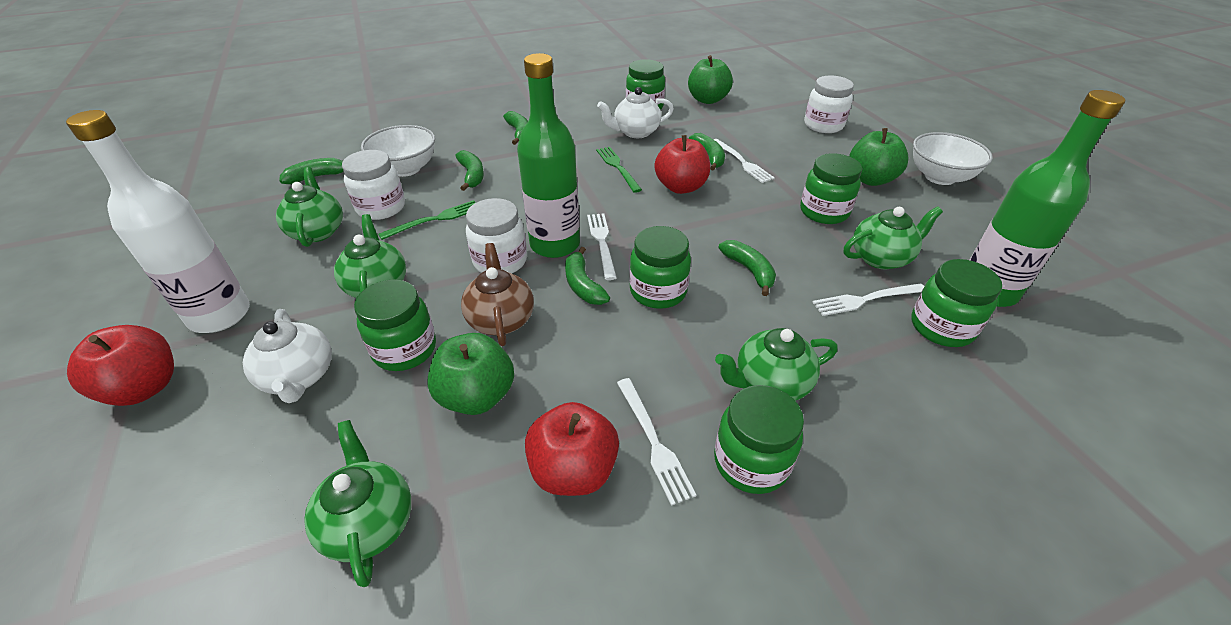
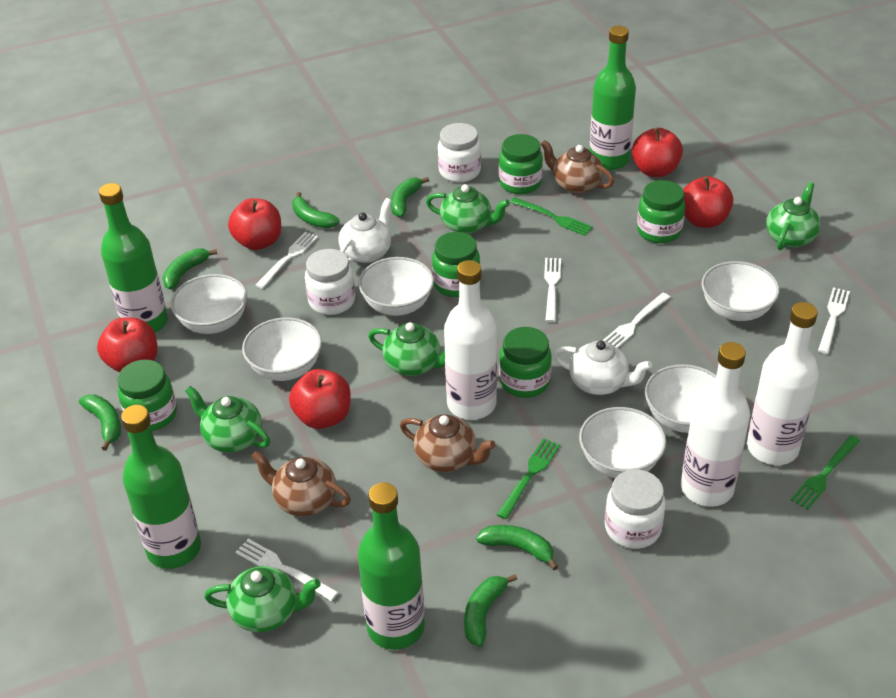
brown teapot: [461,243,534,346] = 1 -> [251,451,351,517] [400,414,496,472] [541,140,614,194] = 3
green apple: [427,333,514,415] [688,55,733,104] [849,128,908,186] = 3 -> none = 0
green bottle: [517,53,580,258] [970,90,1125,307] = 2 -> [99,183,168,333] [121,405,201,569] [358,482,425,650] [590,26,636,170] = 4
green fork: [378,200,476,240] [596,147,642,193] = 2 -> [496,438,560,519] [510,197,593,236] [791,435,860,510] = 3
green jar: [354,280,436,371] [626,59,665,110] [629,226,691,309] [714,385,804,494] [800,153,862,224] [911,259,1002,347] = 6 -> [118,360,177,431] [432,232,480,297] [499,134,543,194] [499,327,552,398] [637,180,685,243] = 5
red apple: [67,325,174,406] [525,402,619,496] [654,135,710,194] = 3 -> [97,318,157,372] [228,198,281,250] [289,369,351,429] [632,127,683,177] [683,176,733,228] = 5
white bottle: [66,110,250,333] = 1 -> [444,260,497,420] [681,342,750,507] [747,302,819,465] = 3
white bowl: [361,125,435,177] [913,132,993,185] = 2 -> [170,274,247,334] [242,317,322,381] [358,257,434,316] [579,407,666,478] [645,364,716,433] [702,261,780,321] = 6
white fork: [587,213,617,280] [617,378,696,506] [713,139,775,183] [813,283,925,316] = 4 -> [235,539,338,601] [255,232,318,289] [544,258,561,322] [602,293,670,348] [818,287,850,354] = 5

